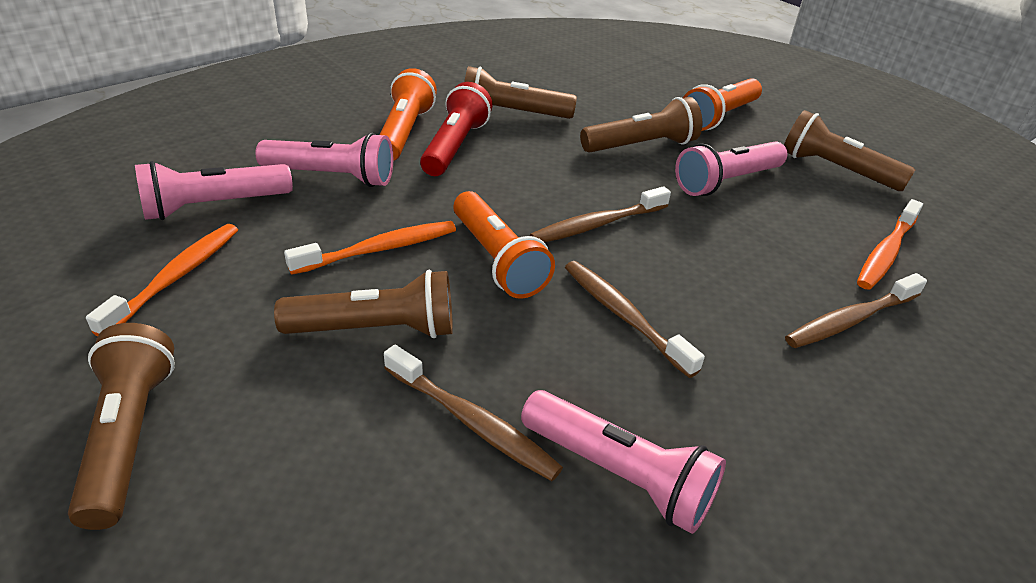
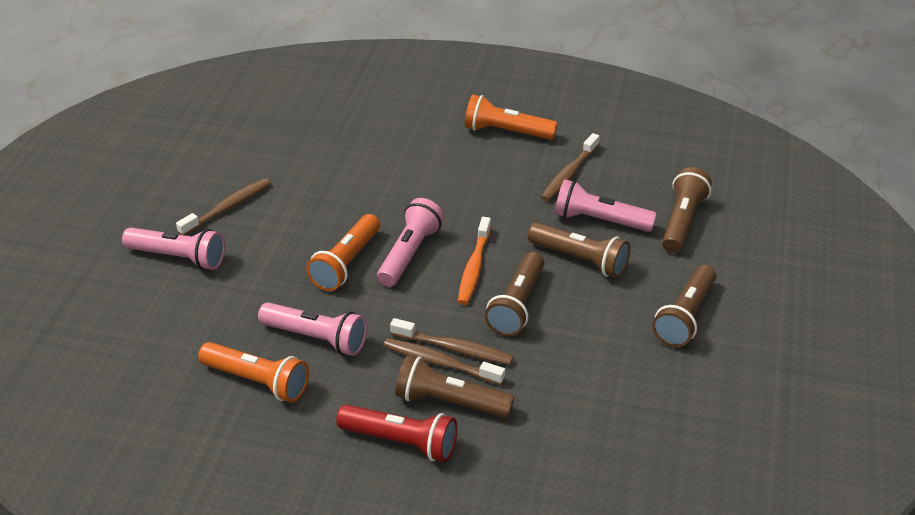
orange toothbrush: [86,224,238,337] [284,221,456,275] [857,199,923,290] = 3 -> [458,217,491,305] = 1

